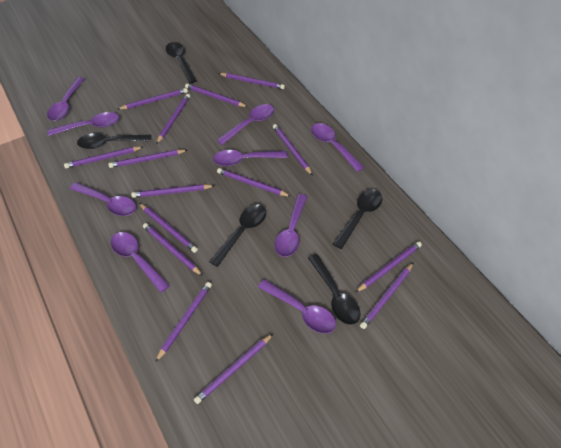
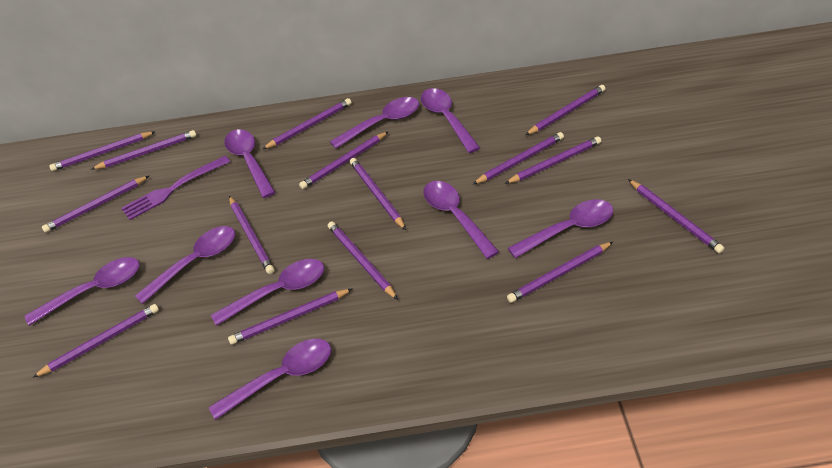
black spoon: [77,133,151,149] [166,42,197,83] [209,205,266,267] [308,254,361,325] [333,189,383,249] = 5 -> none = 0
purple fork: none = 0 -> [121,156,230,220] = 1

